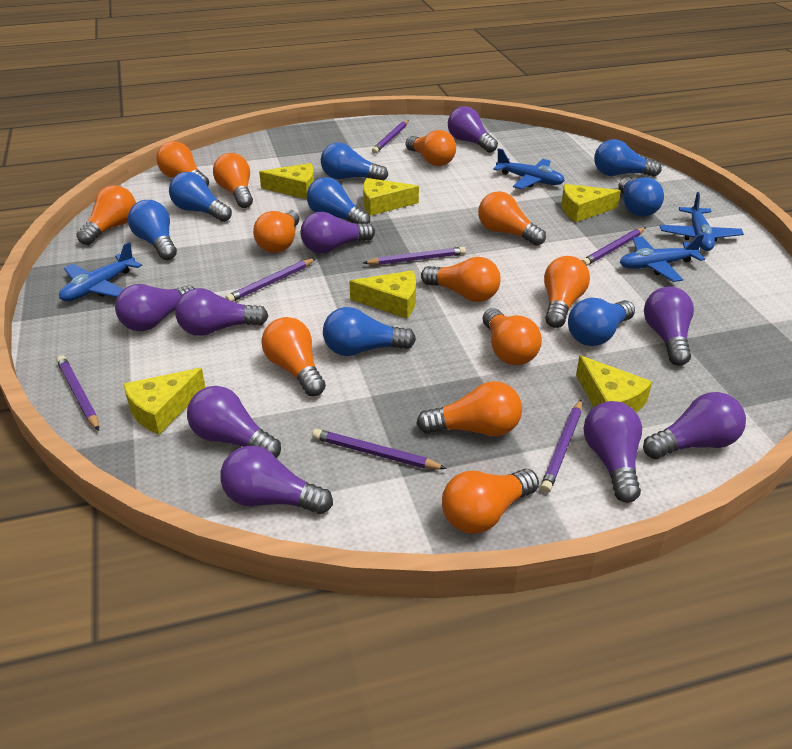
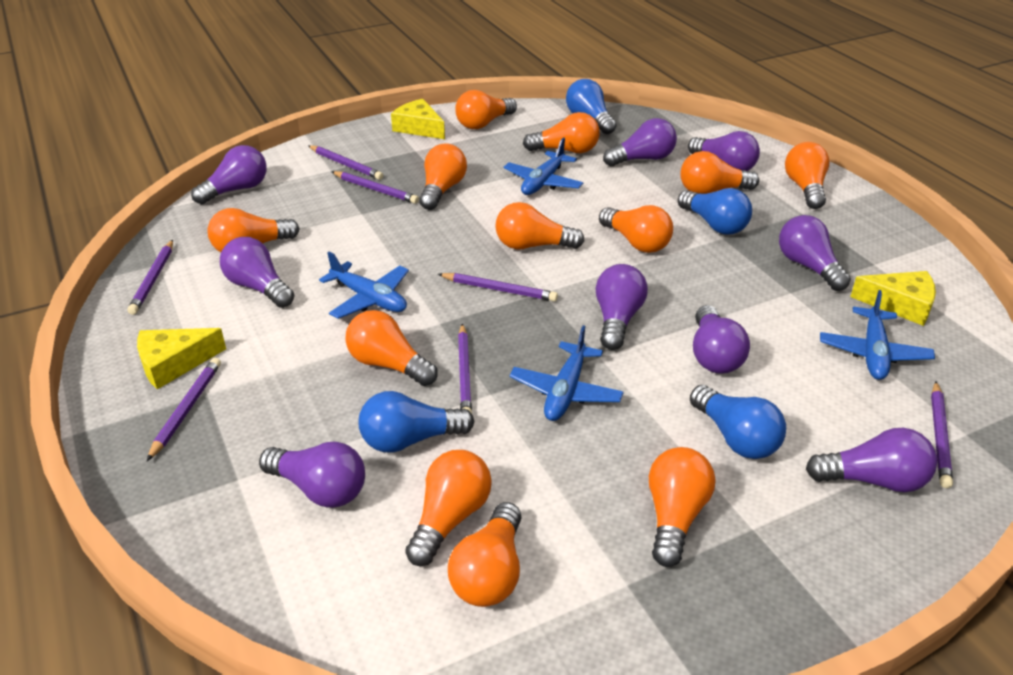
blue light bulb: [128,200,177,260] [169,172,232,222] [307,177,370,224] [321,142,388,180] [323,307,416,356] [568,298,635,346] [594,139,662,177] [618,177,664,217] = 8 -> [359,391,475,452] [566,79,616,134] [678,188,752,235] [690,385,786,459] = 4
yellow cheese: [123,368,206,435] [259,163,314,199] [349,271,416,318] [363,178,419,216] [562,184,621,222] [576,355,652,412] = 6 -> [137,328,226,389] [391,99,445,139] [850,271,936,326] = 3

